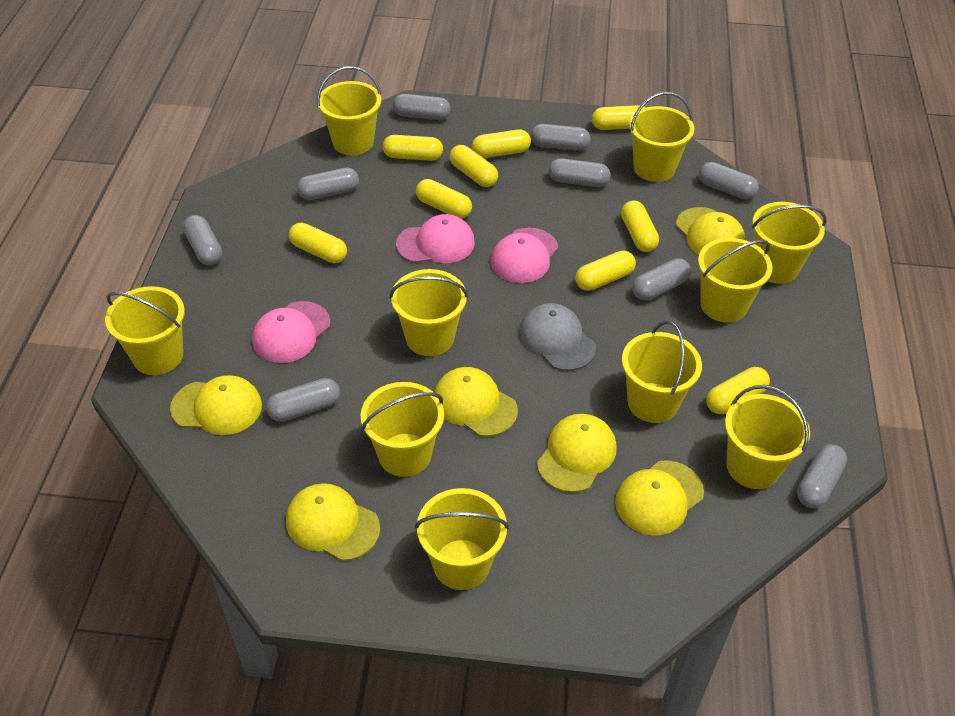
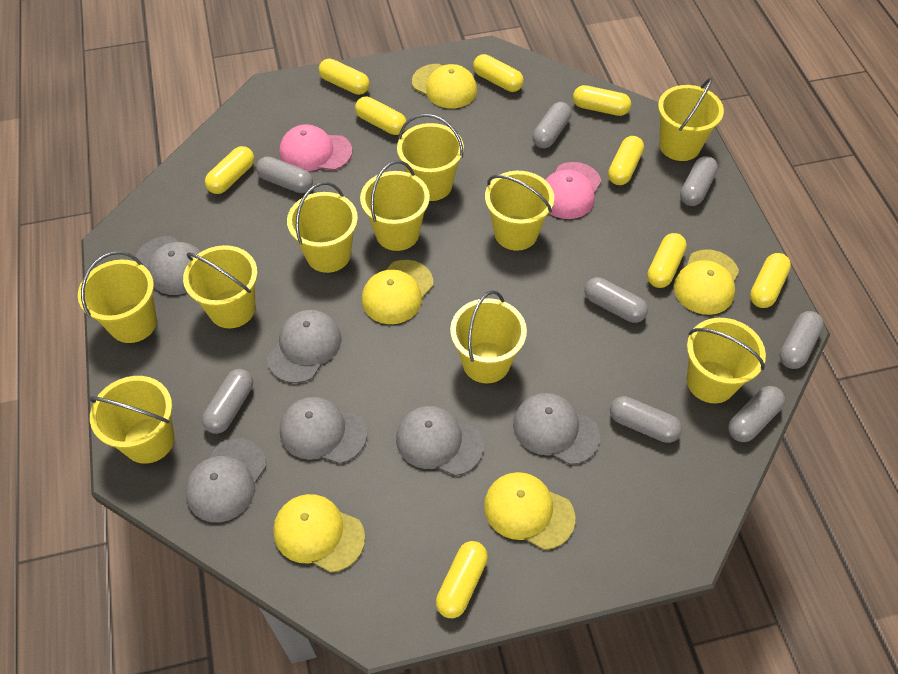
grey cap: [519,303,596,371] = 1 -> [135,236,201,295] [185,438,267,523] [267,310,342,383] [280,397,367,464] [396,406,484,476] [513,393,600,465] = 6
grey capsule: [183,215,222,266] [266,378,340,422] [297,168,359,200] [393,94,450,120] [531,124,591,151] [549,158,610,187] [632,258,691,300] [699,162,759,199] [797,444,847,508] = 9 -> [202,369,253,434] [256,156,313,193] [532,102,571,149] [584,277,648,323] [610,396,682,443] [680,156,718,206] [728,386,785,442] [779,311,824,369] = 8
pink cap: [252,301,330,363] [396,214,475,263] [490,228,558,283] = 3 -> [280,124,352,172] [546,162,602,219] = 2
yellow cap: [170,375,262,435] [286,483,380,561] [434,367,518,437] [537,414,617,493] [615,460,704,535] [676,207,745,255] = 6 -> [273,494,365,573] [362,260,433,324] [412,64,477,109] [484,472,575,550] [674,250,739,315] = 5

